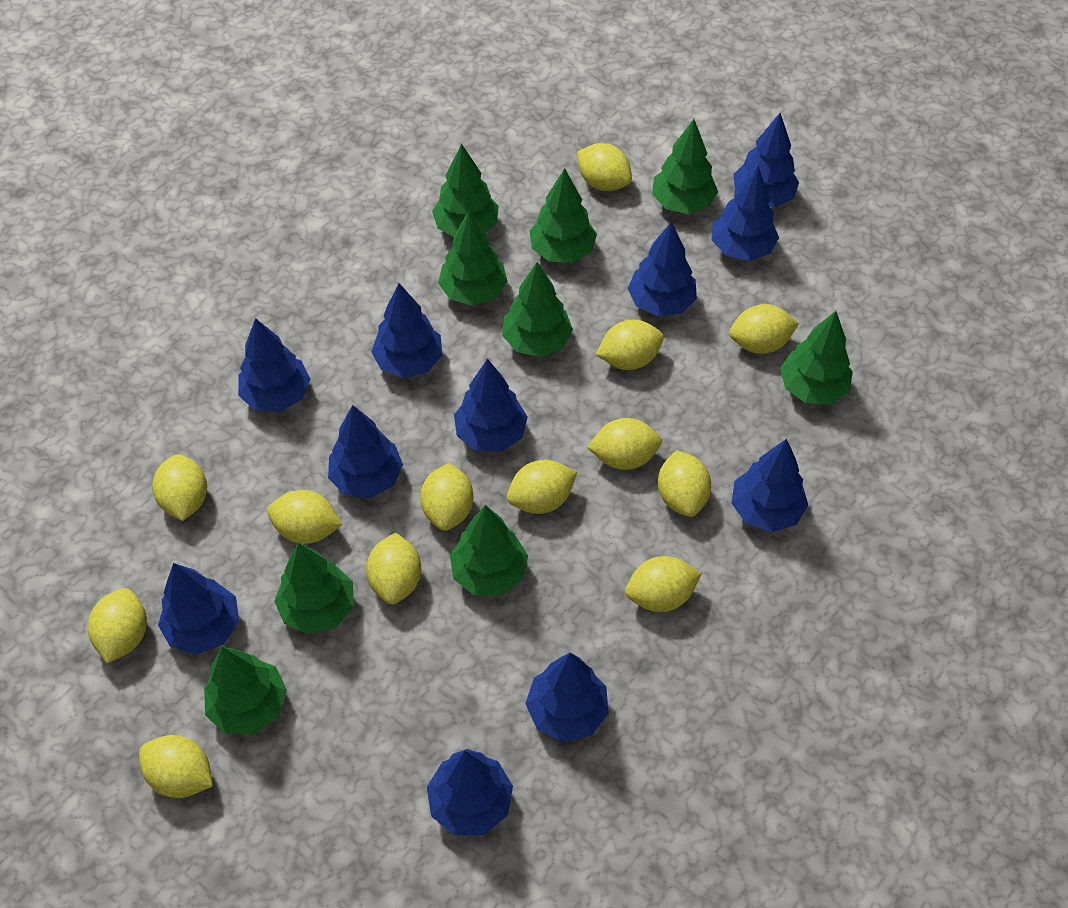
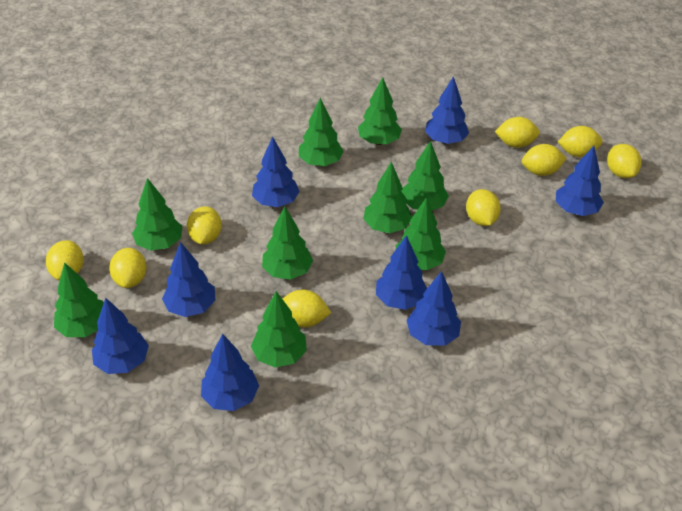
blue tree: [158,563,239,654] [238,318,310,412] [328,405,403,498] [371,283,443,378] [427,749,513,835] [454,359,528,452] [525,653,609,742] [628,222,697,317] [712,166,779,261] [731,439,808,532] [733,113,799,208] = 11 -> [92,298,149,374] [162,242,216,317] [201,334,259,411] [252,137,300,207] [376,235,427,310] [406,271,461,346] [425,76,469,144] [556,146,604,216] = 8
yellow lemon: [88,588,147,663] [139,735,213,798] [152,454,207,521] [267,490,342,544] [366,533,421,605] [420,463,473,531] [507,460,577,514] [577,143,632,191] [587,418,662,470] [596,320,664,370] [625,556,702,612] [658,450,711,517] [729,304,799,354] = 13 -> [46,240,84,280] [109,248,147,288] [187,206,222,244] [283,290,331,328] [466,189,501,226] [495,117,540,148] [522,144,567,176] [558,126,603,157] [607,144,642,178] = 9

